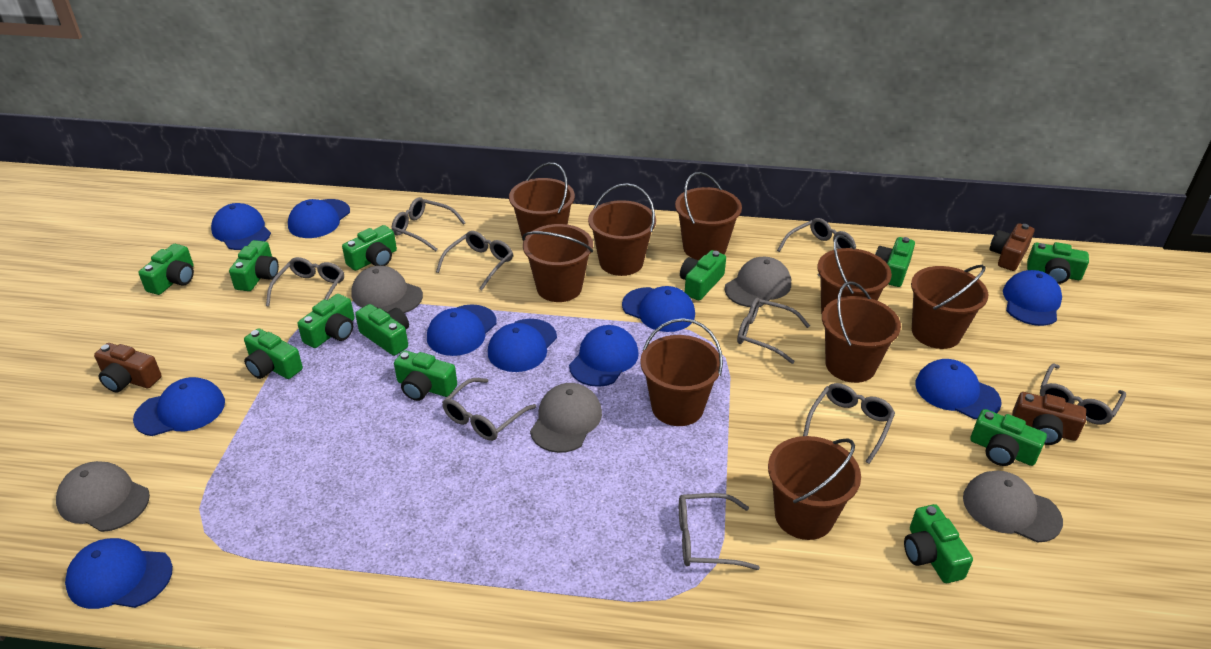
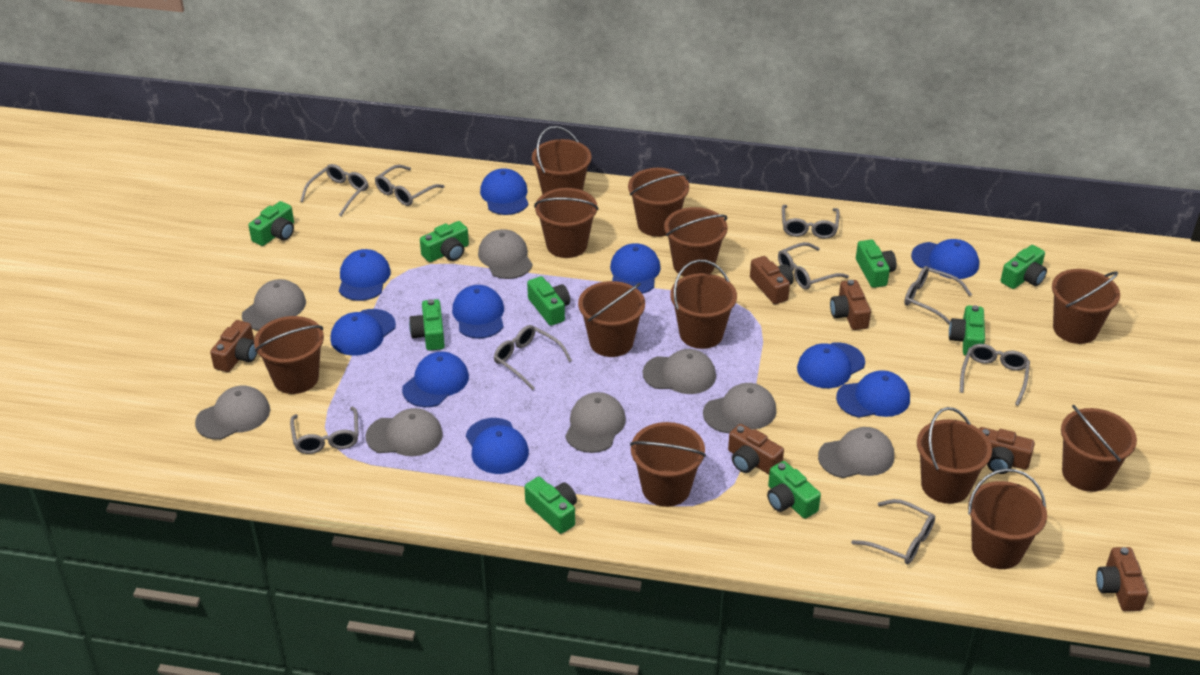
brown bucket: [509,162,575,240] [522,224,593,302] [588,183,656,276] [640,318,723,426] [675,172,742,260] [768,436,861,540] [817,235,892,314] [822,281,901,383] [911,265,989,349] = 9 -> [254,316,324,394] [532,126,592,195] [534,188,599,258] [578,281,645,357] [628,168,689,237] [630,422,706,507] [664,207,728,277] [670,260,737,349] [917,407,992,504] [968,469,1047,569] [1052,269,1120,344] [1061,405,1137,492] = 12
brown camera: [94,343,162,392] [990,223,1034,271] [1012,392,1086,445] = 3 -> [210,320,257,372] [728,424,784,474] [750,256,794,304] [830,280,871,330] [979,427,1035,474] [1096,547,1148,611] = 6
green camera: [139,244,194,295] [229,240,279,291] [244,328,303,379] [298,294,355,348] [342,225,397,271] [355,304,409,356] [394,350,457,401] [680,250,726,300] [875,237,915,287] [904,504,973,583] [970,409,1047,466] [1027,242,1089,284] = 12 -> [248,201,294,246] [409,299,445,351] [420,221,469,262] [525,477,577,534] [527,276,570,326] [767,461,821,519] [856,240,897,288] [949,305,985,356] [1001,245,1047,289] = 9
grey cap: [56,461,150,532] [351,266,423,313] [530,383,602,453] [725,257,791,307] [963,471,1063,543] = 5 -> [195,385,270,440] [242,279,306,331] [366,408,443,456] [478,229,533,279] [565,392,626,453] [643,349,716,394] [703,383,776,433] [818,427,894,478] = 8

